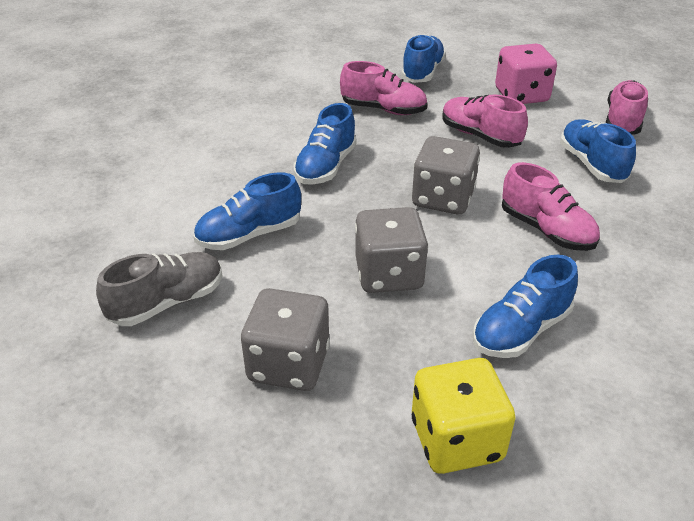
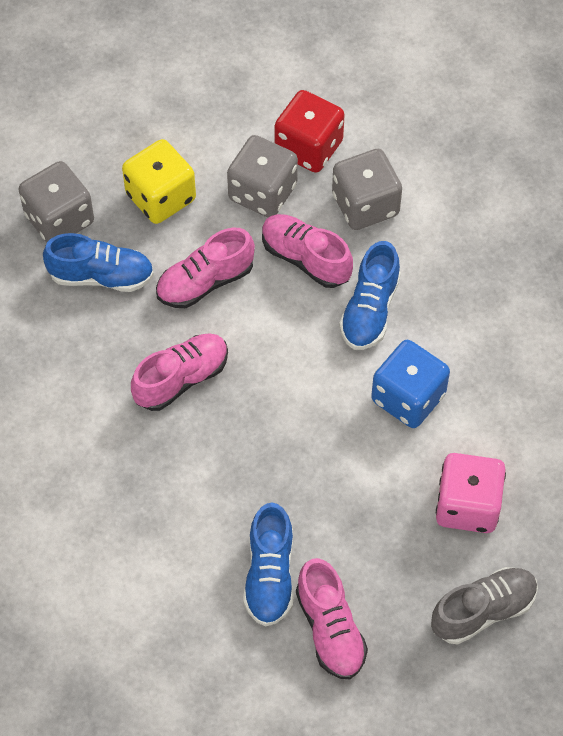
blue dice: none = 0 -> [371,340,450,428] = 1
blue shoe: [194,172,301,250] [293,103,357,185] [401,34,446,83] [473,255,578,358] [560,119,636,183] = 5 -> [43,233,154,292] [243,503,294,626] [339,241,401,350] = 3
red dice: none = 0 -> [275,90,345,173] = 1

